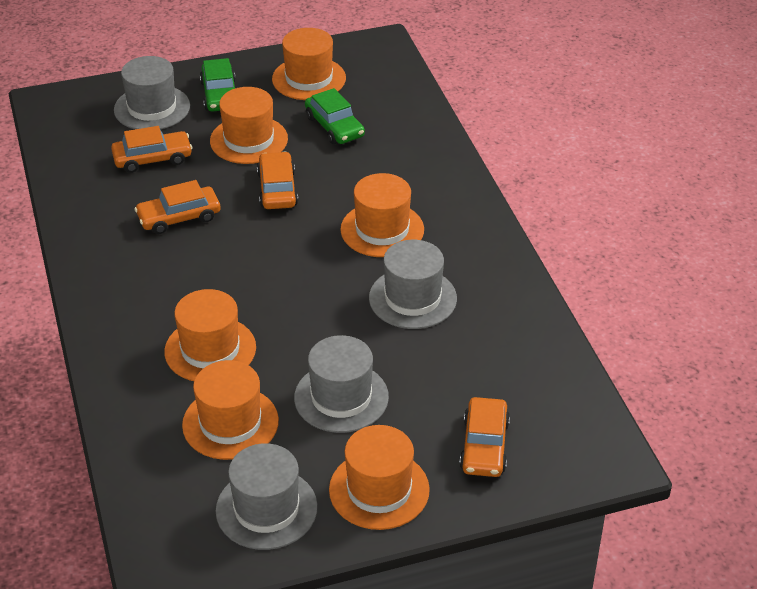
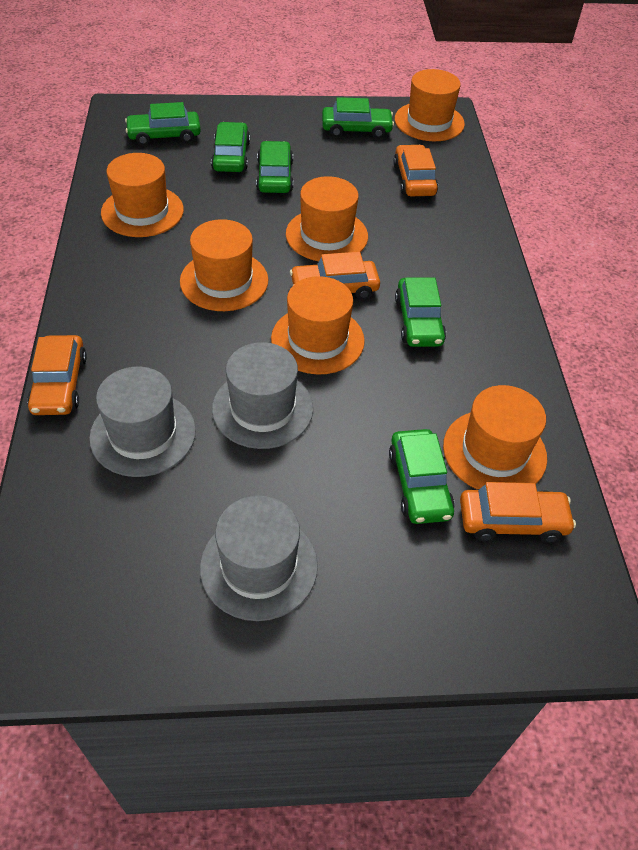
green car: [200,58,235,112] [305,88,365,144] = 2 -> [125,102,201,145] [211,122,250,172] [256,141,293,193] [322,97,394,138] [389,429,455,524] [395,278,446,347] = 6
grey hat: [114,56,190,130] [216,443,318,550] [294,335,389,433] [369,240,457,329] = 4 -> [89,367,196,477] [200,496,318,621] [212,342,313,449] = 3

